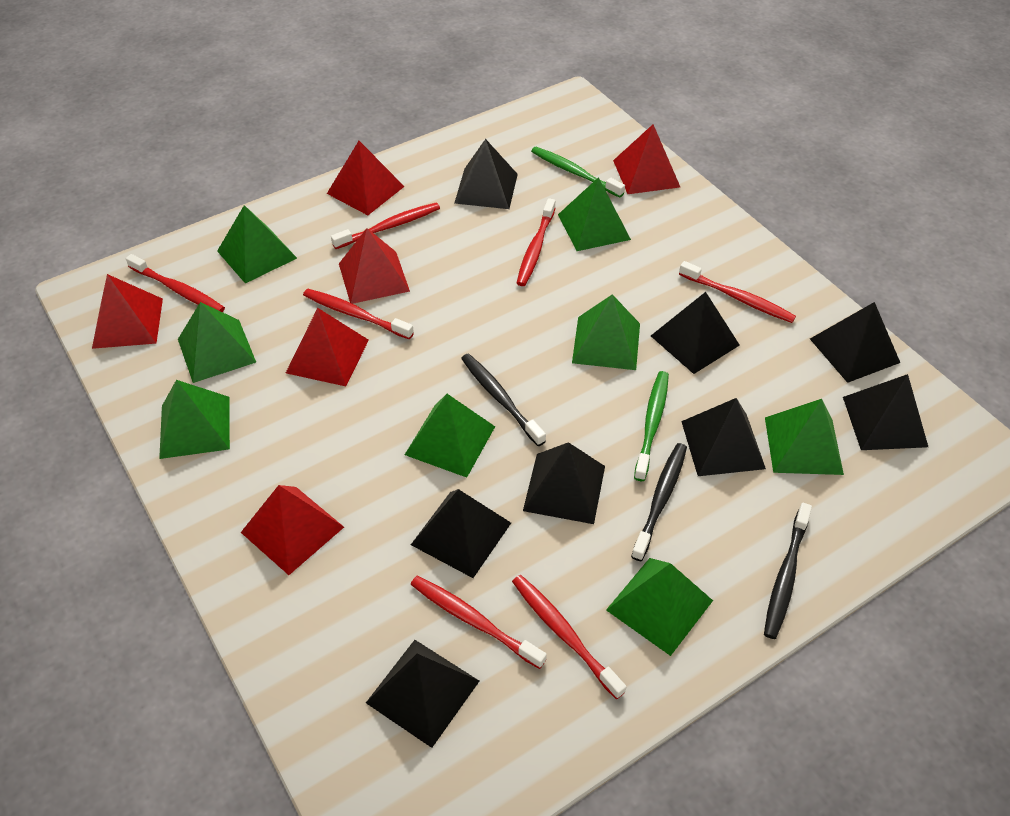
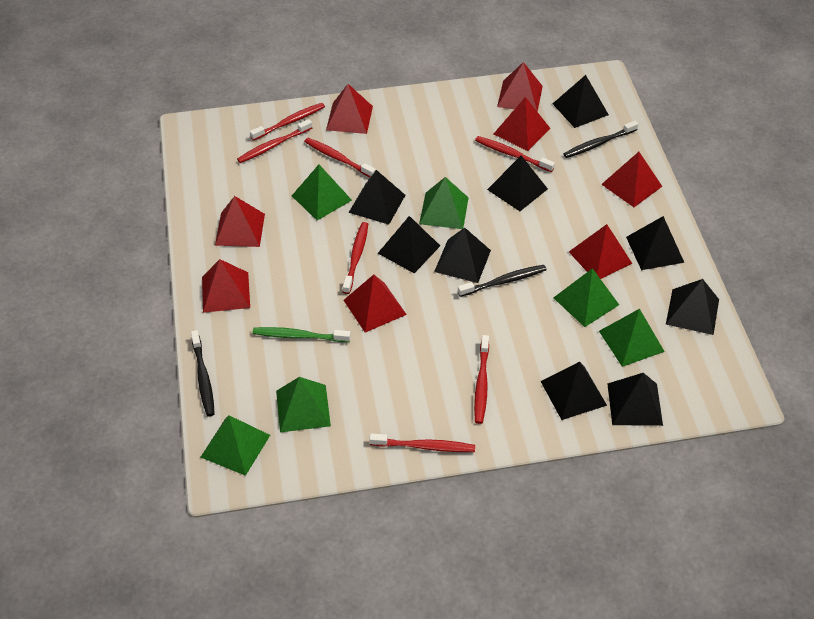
black pyramid: [366,640,479,748] [411,489,511,578] [454,139,518,209] [523,442,605,524] [651,292,740,374] [681,398,766,476] [810,302,900,383] [843,374,928,450] = 8 -> [348,170,405,225] [378,216,440,273] [434,228,491,283] [487,156,548,211] [540,362,607,420] [552,75,609,128] [607,373,663,426] [626,216,684,270] [666,279,719,335] = 9
green pyramid: [159,380,230,459] [178,302,256,383] [217,205,297,283] [405,394,495,478] [558,177,631,251] [572,294,640,370] [606,558,713,656] [765,399,844,475] = 8 -> [201,415,270,476] [276,377,331,432] [292,165,352,221] [419,177,469,229] [553,268,619,327] [599,309,665,367] = 6
green toothbrush: [531,147,625,198] [634,371,669,481] = 2 -> [253,327,351,342] = 1
red pyramid: [92,274,163,349] [241,485,344,575] [286,308,369,386] [327,141,405,215] [339,228,410,304] [613,125,680,194] = 6 -> [202,259,250,313] [215,196,265,247] [326,84,373,134] [344,275,407,333] [494,97,550,151] [497,62,543,112] [569,224,632,279] [601,152,662,207] = 8

